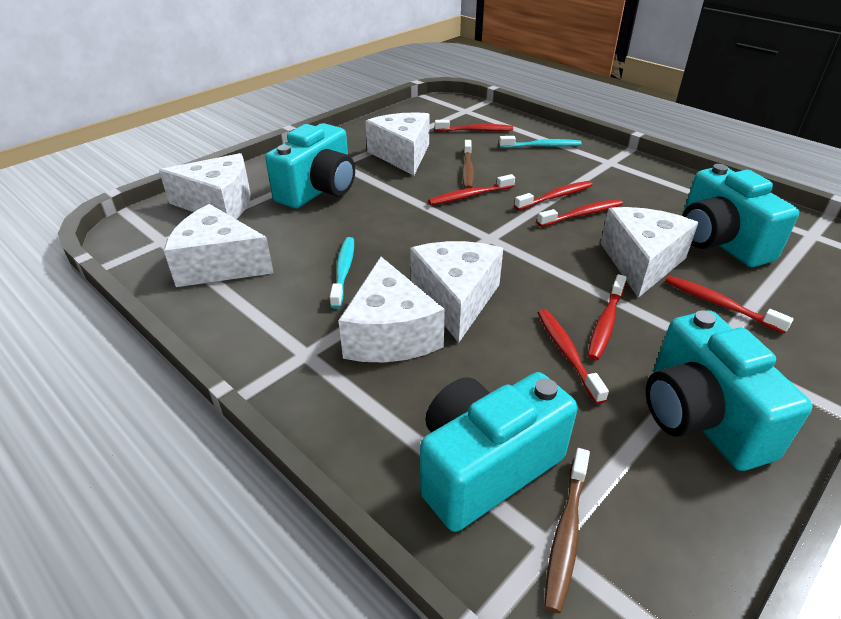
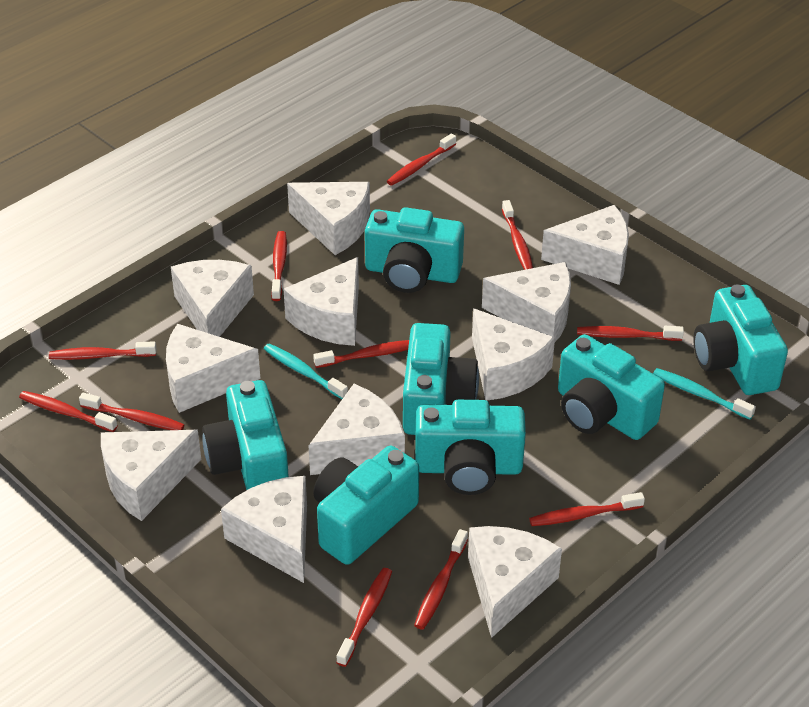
brown toothbrush: [462,140,474,189] [544,448,590,613] = 2 -> none = 0
red toothbrush: [428,174,515,205] [435,120,513,131] [514,181,593,210] [537,199,623,227] [538,309,609,404] [588,274,627,360] [665,275,794,334] = 7 -> [19,391,118,432] [49,341,157,360] [79,393,184,430] [271,231,287,301] [313,340,409,368] [336,568,392,667] [387,134,456,186] [414,529,468,630] [502,200,533,270] [529,492,645,526] [577,326,684,341] = 11
turquoise camera: [265,123,355,208] [420,372,578,532] [646,310,813,471] [682,164,799,267] = 4 -> [202,380,289,490] [313,446,419,565] [365,207,464,293] [403,323,479,435] [415,400,526,495] [558,334,665,440] [693,284,788,395] = 7
white cheese: [159,153,251,219] [164,204,274,287] [339,257,445,362] [365,112,430,176] [410,241,503,343] [600,207,699,298] = 6 -> [101,430,201,521] [166,324,261,413] [171,260,254,337] [221,476,307,583] [284,257,359,346] [287,182,370,255] [309,384,405,475] [468,526,562,638] [472,308,555,401] [482,262,571,342] [541,205,629,285] = 11

